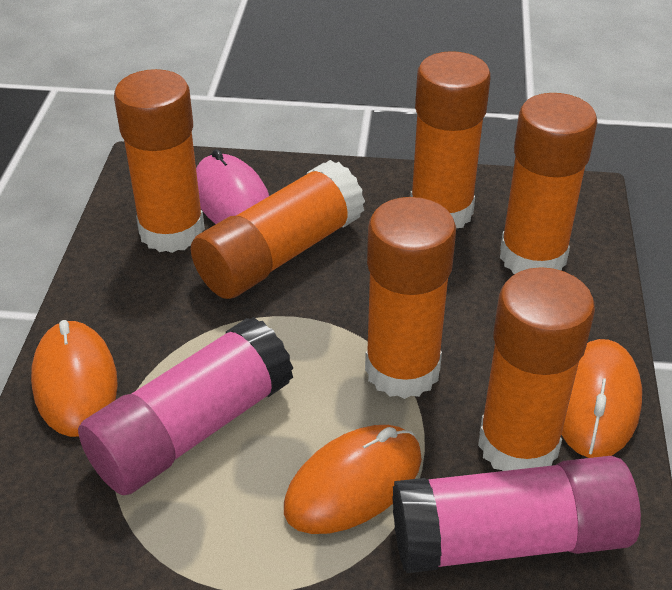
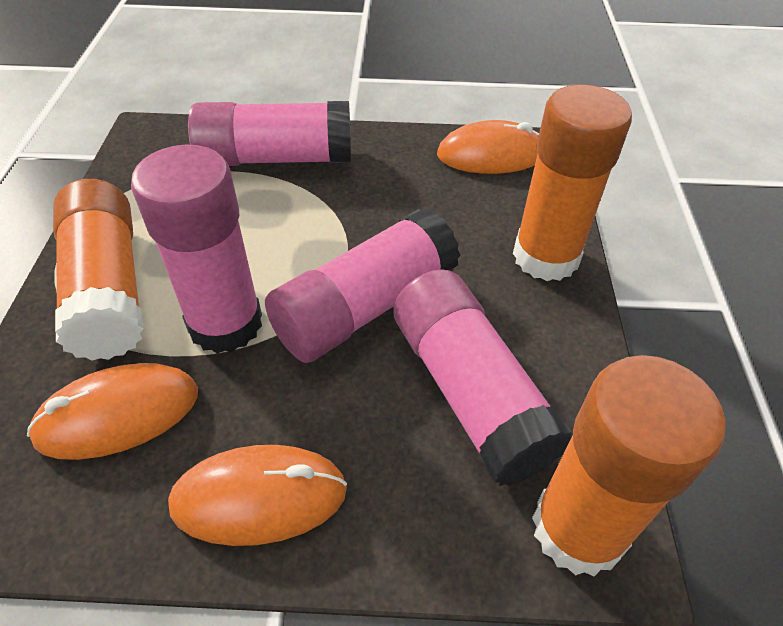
orange glue stick: [114,69,205,253] [191,160,365,299] [365,197,456,399] [410,51,491,228] [478,267,595,471] [500,93,597,274] = 6 -> [53,179,143,361] [513,85,632,281] [532,355,725,577] = 3
pink glue stick: [78,317,293,495] [392,456,641,573] = 2 -> [131,145,262,354] [188,101,351,166] [265,208,461,363] [393,269,573,486] = 4
pink mouse: [196,149,269,224] = 1 -> none = 0

